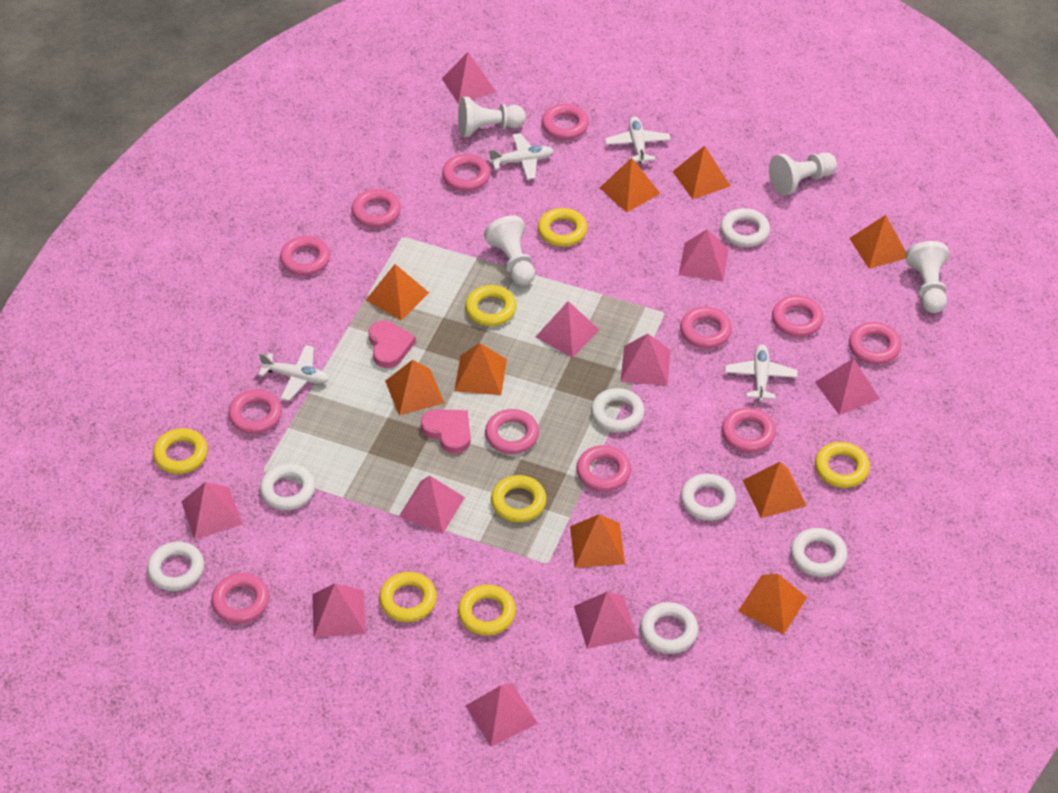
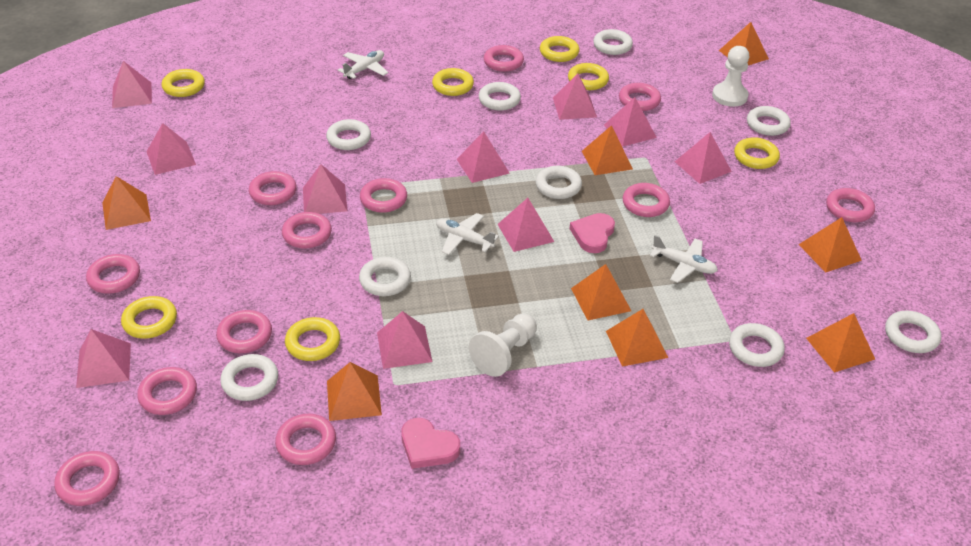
orange pyramid: [366,264,429,320] [385,360,444,416] [454,343,507,395] [570,514,625,568] [600,158,660,212] [672,146,730,199] [738,574,807,634] [743,462,807,518] [849,215,906,269] = 9 -> [102,176,151,230] [327,362,382,421] [571,264,631,320] [582,125,633,175] [606,309,668,367] [719,22,769,65] [798,217,862,272] [806,313,875,373] = 8
white pawn: [458,97,526,137] [484,215,535,286] [769,152,837,195] [905,241,949,313] = 4 -> [469,313,537,377] [712,46,749,107] = 2
white plane: [258,345,329,401] [489,133,554,180] [605,116,671,164] [725,344,798,402] = 4 -> [338,50,388,79] [436,213,499,255] [650,235,718,283] = 3
white ring: [147,542,204,591] [260,463,315,510] [591,388,645,433] [640,602,698,654] [681,473,736,521] [720,208,770,247] [791,528,847,577] = 7 -> [220,354,278,401] [326,119,371,150] [359,257,411,296] [479,82,521,111] [535,166,582,199] [593,29,633,55] [729,323,785,367] [747,106,791,136] [885,311,941,353] = 9

